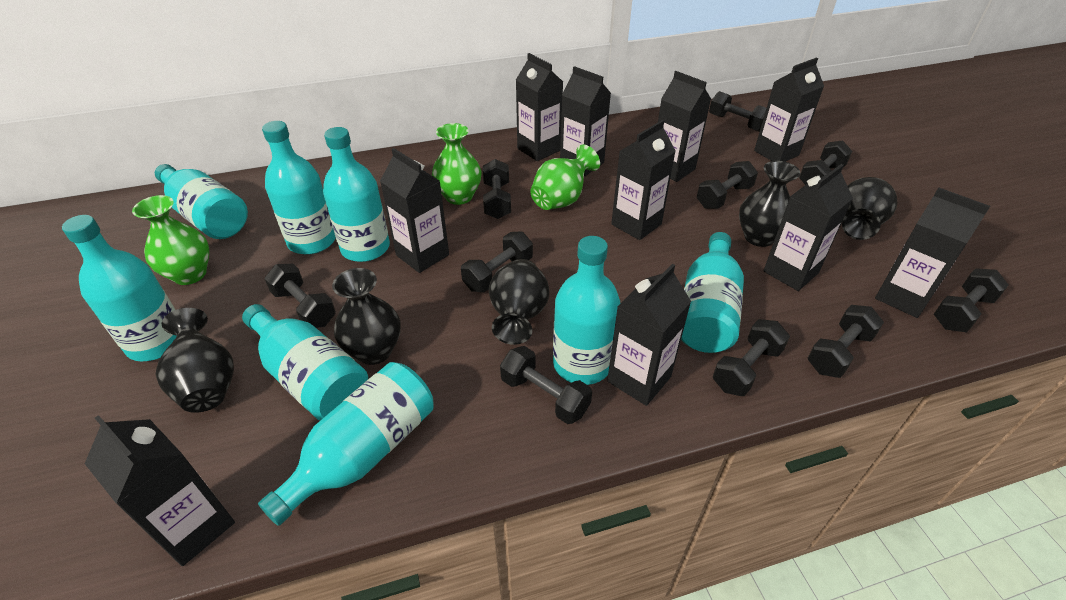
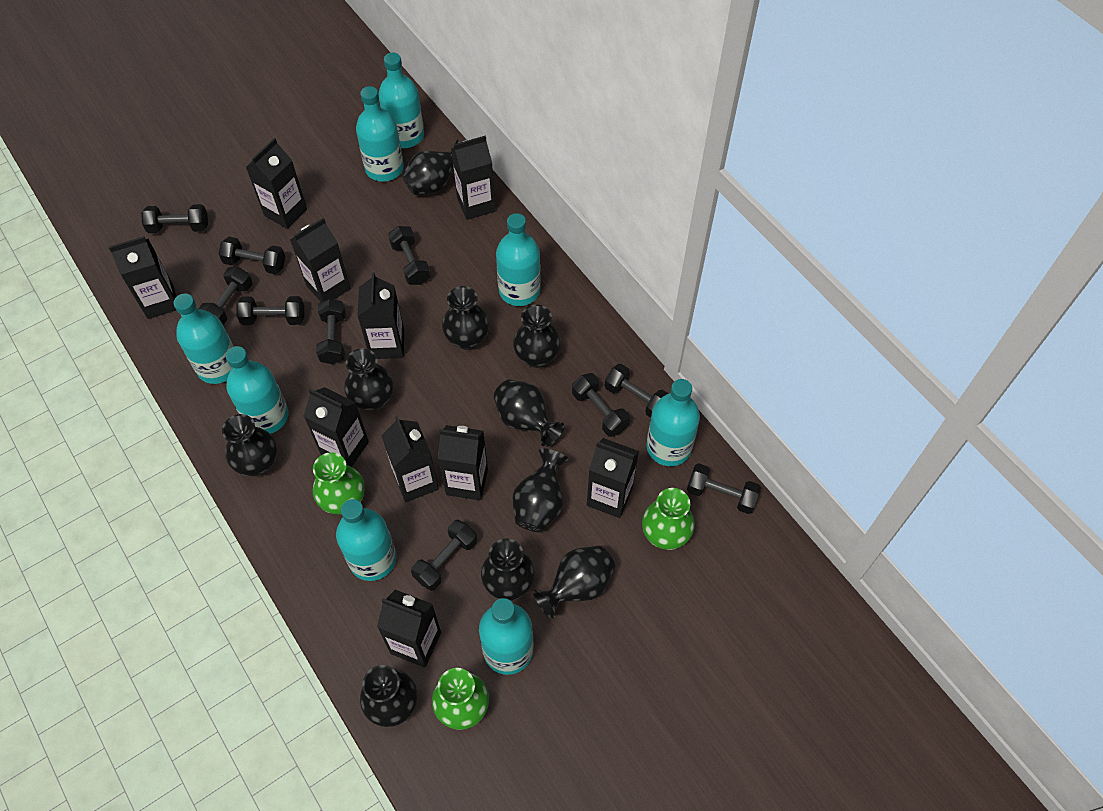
black vase: [156,308,234,413] [332,268,401,365] [489,259,549,345] [739,161,800,247] [842,177,897,240] = 5 -> [222,414,277,476] [344,348,393,411] [360,665,417,727] [402,139,460,195] [442,286,489,350] [481,539,535,600] [494,379,564,447] [513,304,561,368] [513,448,569,532] [533,546,615,619] = 10

